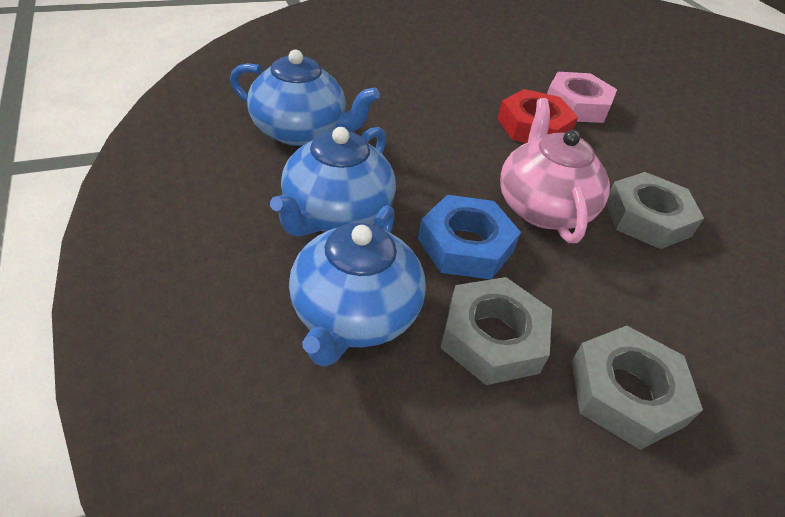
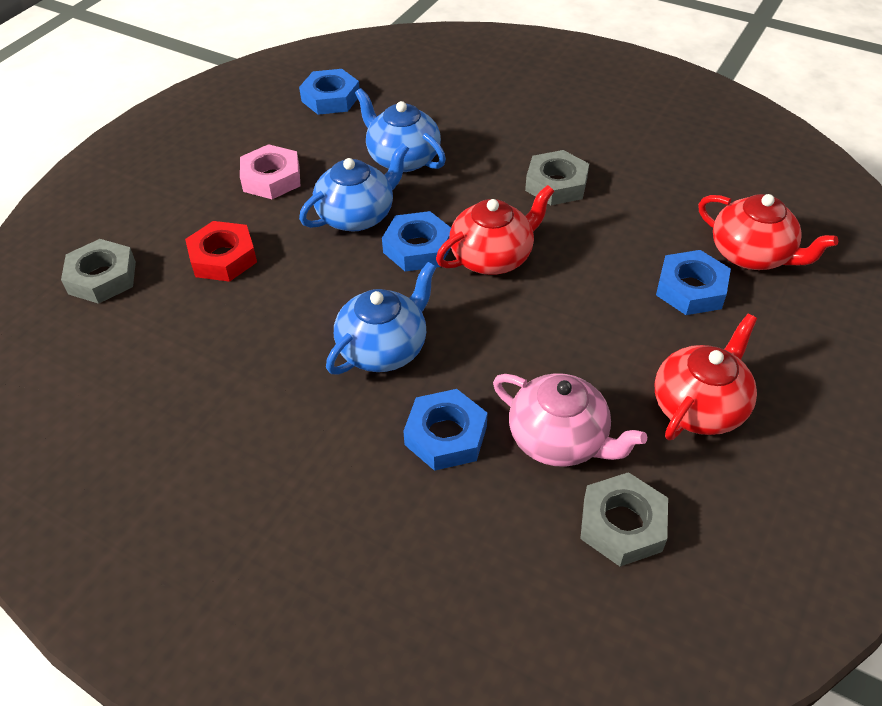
blue nut: [418,195,521,280] = 1 -> [299,69,360,115] [382,211,451,271] [403,389,487,471] [656,250,731,315] = 4
red teapot: none = 0 -> [436,185,554,275] [655,314,757,440] [698,194,838,270] = 3

